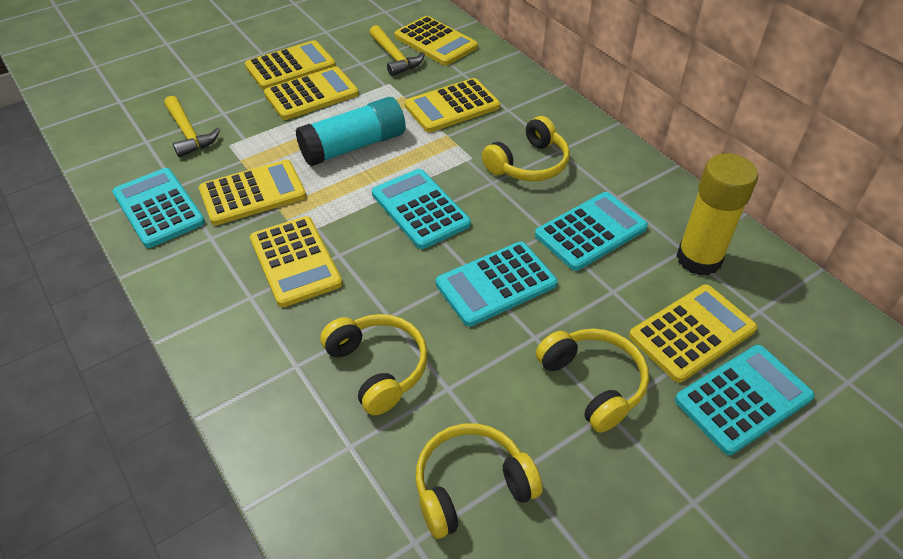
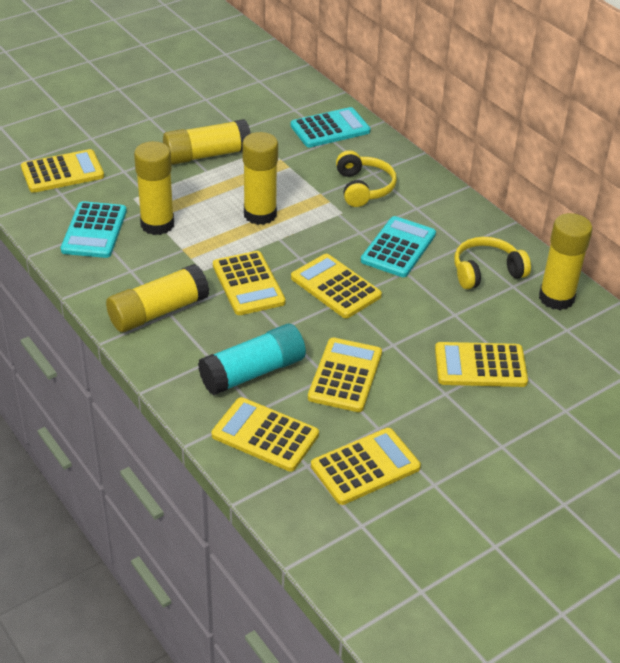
turquoise calculator: [112,168,205,248] [372,169,471,249] [436,242,558,327] [535,192,648,271] [675,345,815,455] = 5 -> [61,201,127,258] [291,107,370,148] [361,216,436,277] = 3
yellow glue stick: [676,153,758,276] = 1 -> [106,264,209,332] [134,141,174,235] [163,119,251,165] [242,132,278,225] [539,213,592,310] = 5
yellow hammer: [164,96,220,157] [369,25,425,76] = 2 -> none = 0
yellow headphones: [320,314,428,415] [416,423,543,539] [482,116,570,181] [536,328,649,433] = 4 -> [336,150,397,207] [454,237,531,289] = 2

